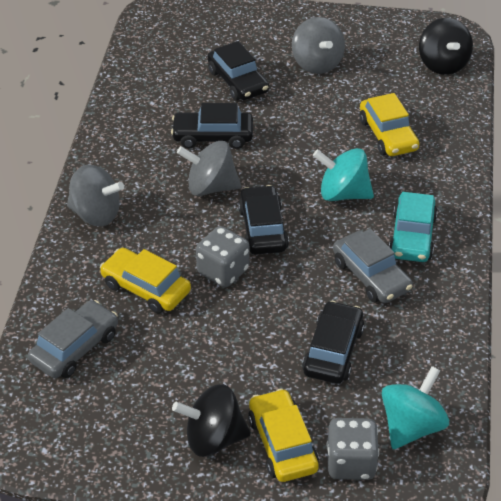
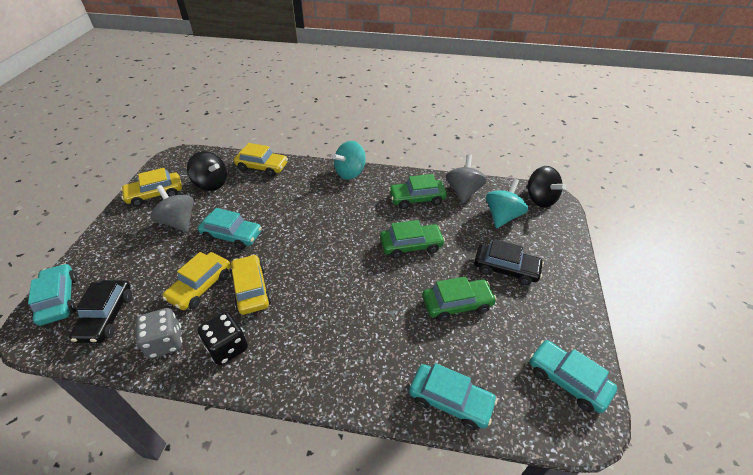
black car: [171,103,253,149] [207,41,269,101] [238,185,289,255] [302,301,364,384] = 4 -> [69,280,132,343] [474,239,544,285] = 2
black dice: none = 0 -> [198,312,248,365] = 1
green car: none = 0 -> [380,220,445,258] [389,174,447,209] [422,276,497,321] = 3
grey car: [28,300,118,378] [333,229,413,303] = 2 -> none = 0
grey dice: [196,226,249,287] [327,418,379,480] = 2 -> [135,308,182,358] = 1
grey spinning top: [67,165,124,226] [177,141,241,196] [292,17,345,74] = 3 -> [151,185,194,232] [446,154,487,203] = 2
turquoise car: [389,192,438,262] = 1 -> [28,264,77,326] [198,208,262,249] [409,363,498,430] [529,340,617,413] = 4
yellow car: [100,248,191,314] [248,388,319,482] [360,93,419,156] = 3 -> [121,168,182,206] [163,252,231,310] [230,254,271,315] [234,143,288,176] = 4

